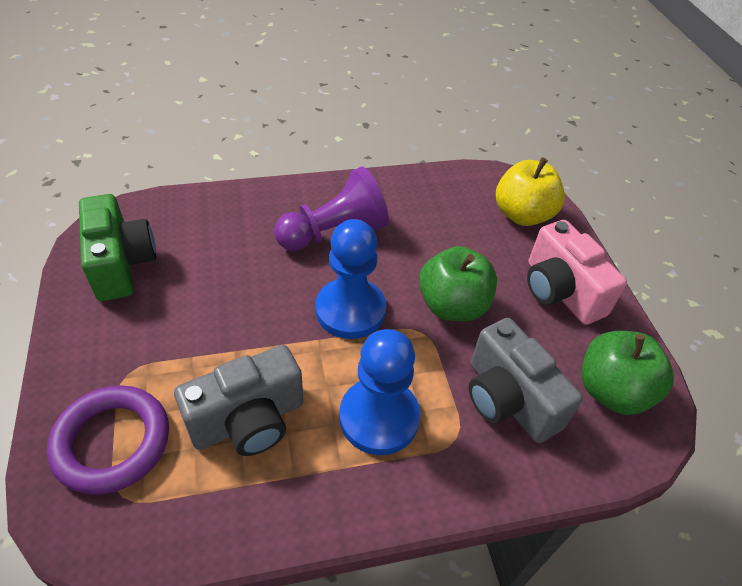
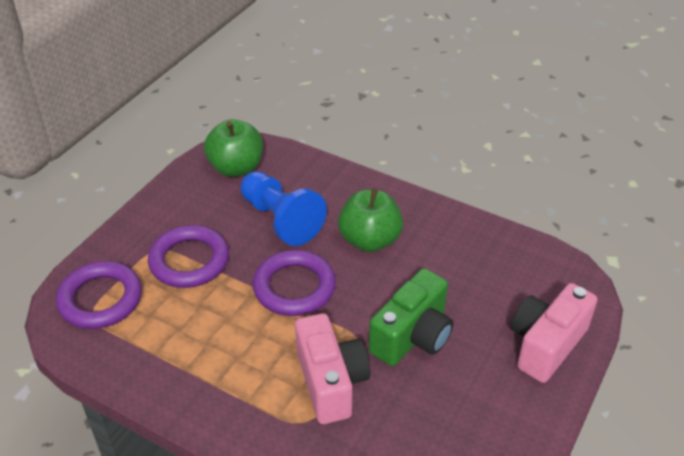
blue pawn: [316,219,386,339] [339,329,420,455] = 2 -> [241,171,327,246] = 1
grey camera: [174,345,303,456] [469,318,583,443] = 2 -> none = 0
pink camera: [527,220,627,325] = 1 -> [295,313,370,424] [511,283,597,383] = 2
purple pawn: [274,167,389,251] = 1 -> none = 0
purple ring: [47,385,169,495] = 1 -> [56,261,142,329] [148,225,229,288] [253,250,336,316] = 3
yellow apple: [496,157,565,226] = 1 -> none = 0

